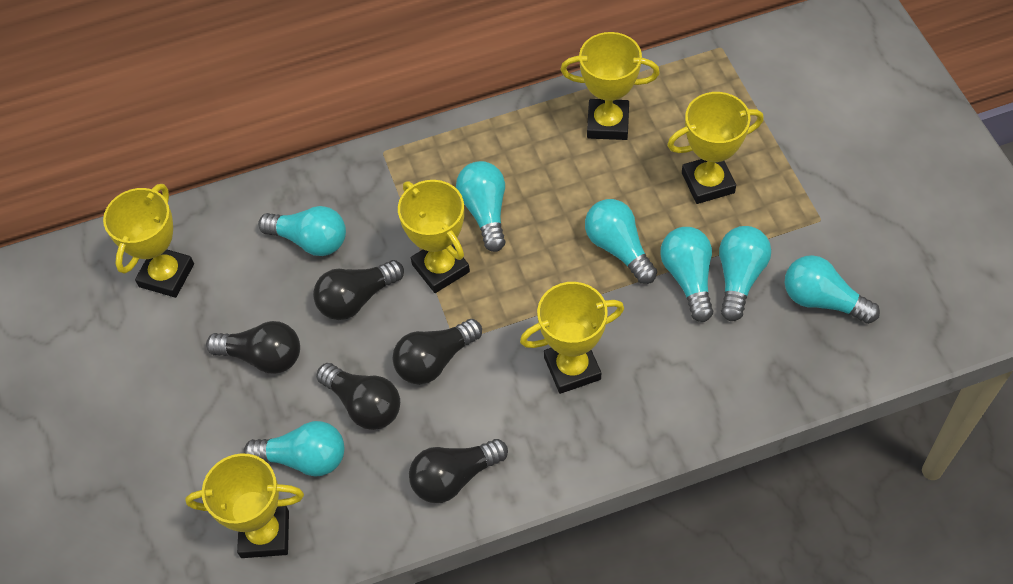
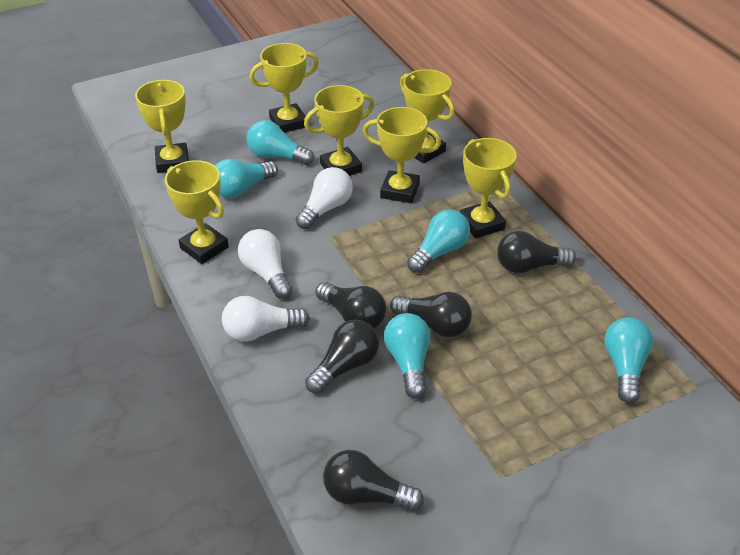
turquoise light bulb: [244,421,344,477] [258,206,346,256] [456,161,506,252] [585,199,657,284] [660,227,713,322] [719,226,771,321] [784,255,880,324] = 7 -> [215,159,278,198] [247,120,314,165] [384,313,431,398] [407,210,470,273] [605,318,653,403] = 5
white light bulb: none = 0 -> [222,296,310,342] [238,229,292,299] [296,167,353,229] = 3
yellow trophy: [103,184,194,298] [185,453,304,558] [398,180,470,293] [520,282,624,394] [561,32,660,140] [667,92,764,204] = 6 -> [135,80,189,173] [165,160,229,264] [250,43,319,133] [304,85,374,176] [363,107,441,203] [400,69,455,164] [460,138,517,238] = 7

